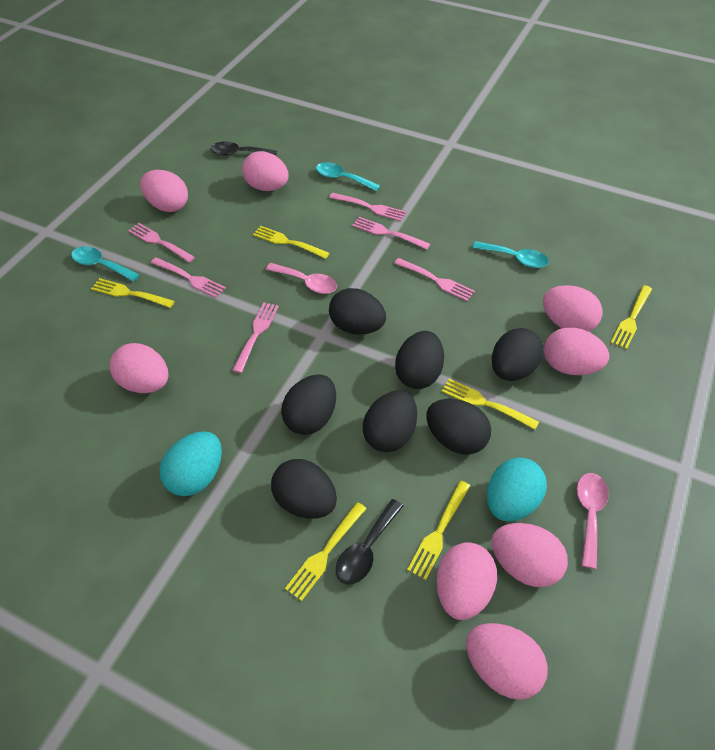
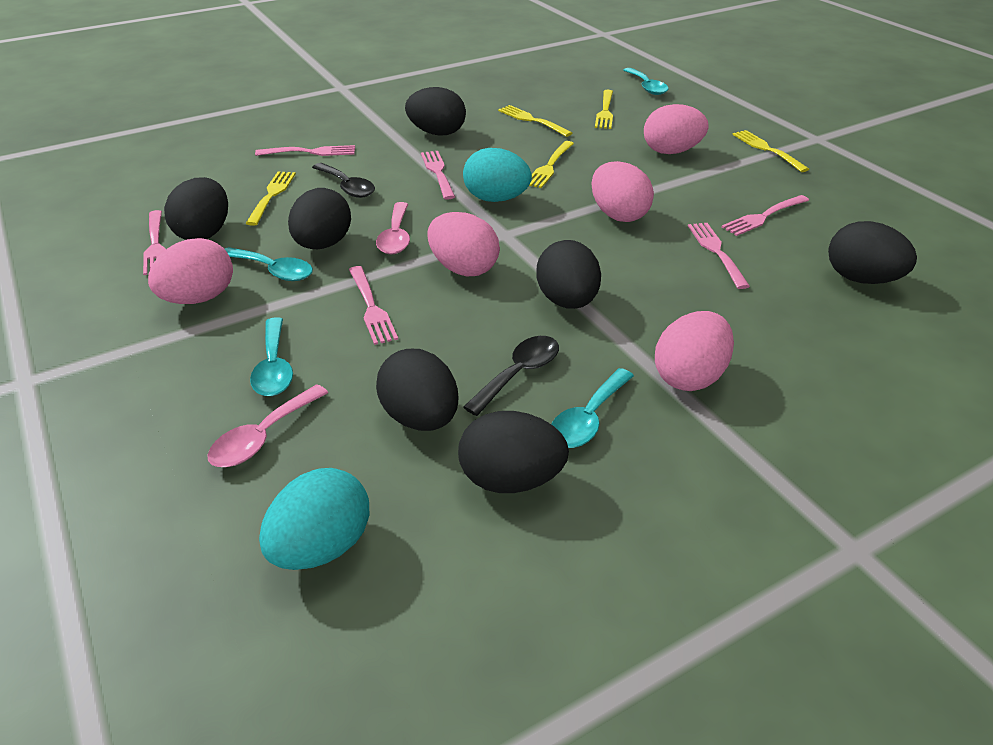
pink egg: [109,343,169,393] [140,170,188,212] [242,151,289,191] [436,542,497,620] [466,623,548,700] [491,523,568,587] [543,285,603,332] [544,327,609,375] = 8 -> [148,238,233,304] [427,212,500,277] [591,161,654,222] [644,104,709,154] [655,311,734,391] = 5
turquoise spoon: [71,246,140,282] [316,162,380,191] [472,241,549,268] = 3 -> [225,247,313,281] [250,317,293,396] [551,368,634,448] [623,68,669,95] = 4
yellow fork: [91,278,175,308] [253,226,330,259] [285,502,367,601] [407,481,470,580] [441,379,539,430] [611,285,652,349] = 6 -> [246,171,296,226] [498,105,572,137] [529,141,574,188] [595,90,613,129] [732,130,809,172] = 5

